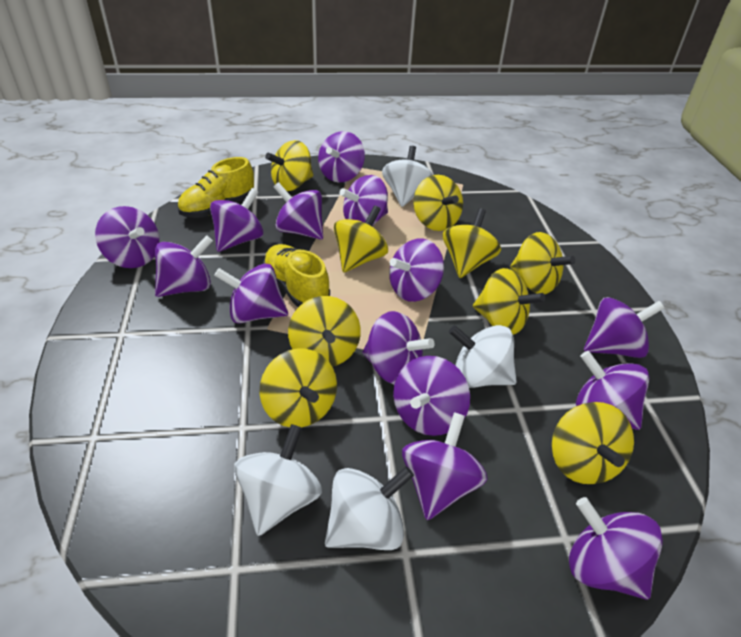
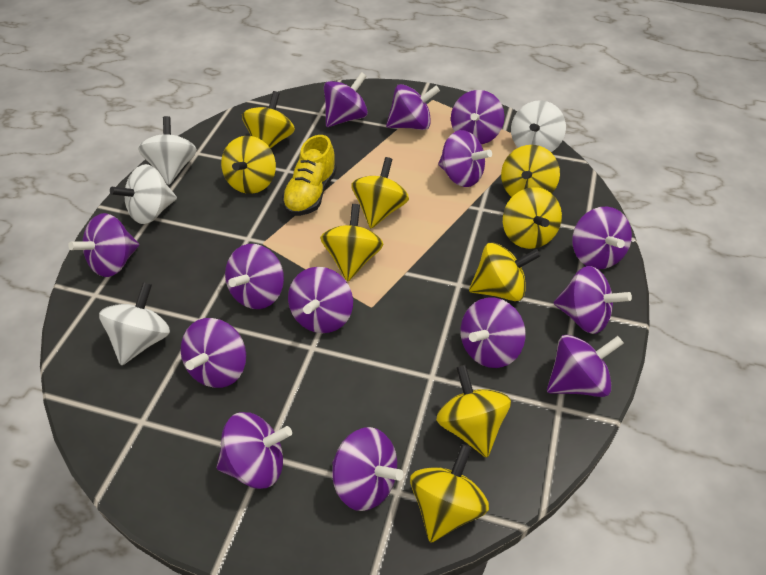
yellow shoe: [177,157,254,218] [263,244,330,307] = 2 -> [282,135,337,216] = 1

